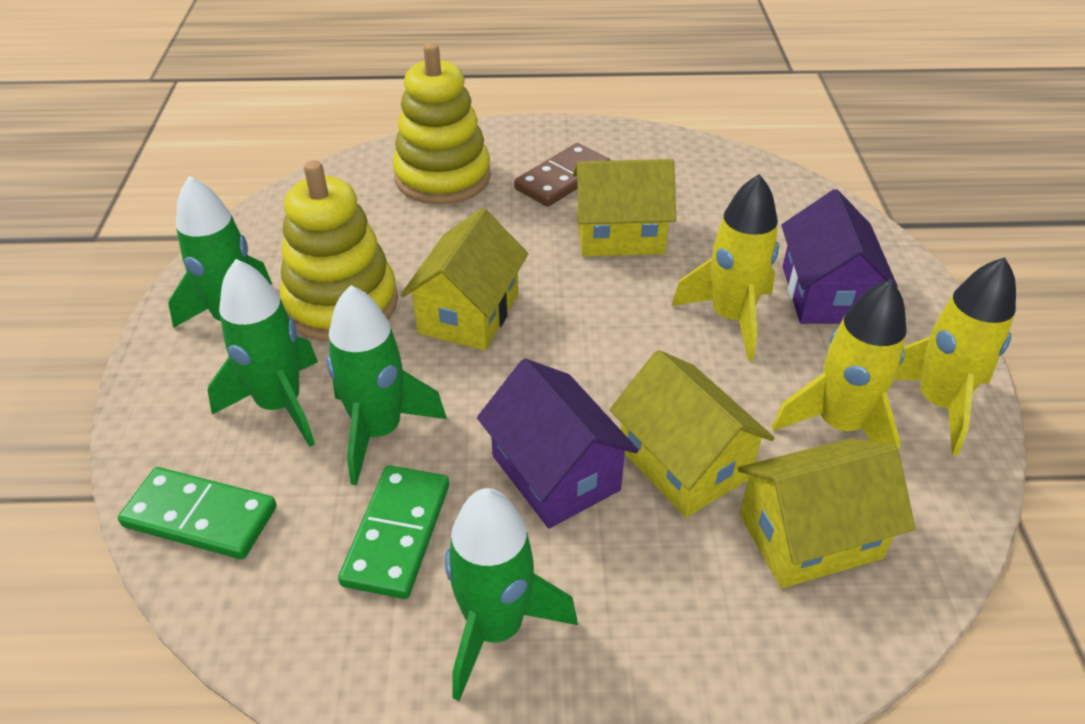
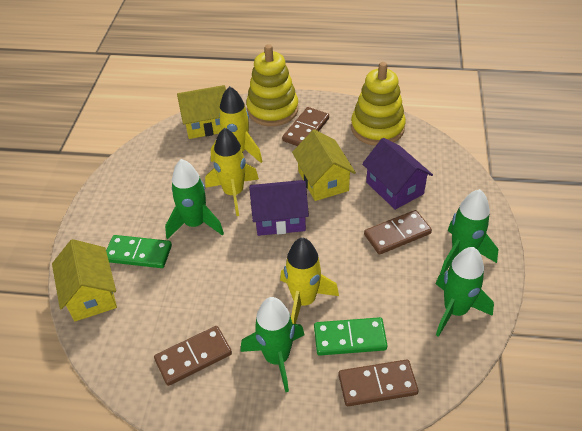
brown domino: [514,143,611,207] = 1 -> [154,326,232,386] [282,107,329,146] [339,359,418,406] [364,210,432,255] = 4
yellow house: [401,208,528,351] [573,159,676,257] [610,350,775,518] [738,438,915,588] = 4 -> [52,239,117,321] [177,85,226,139] [292,129,356,201] = 3

